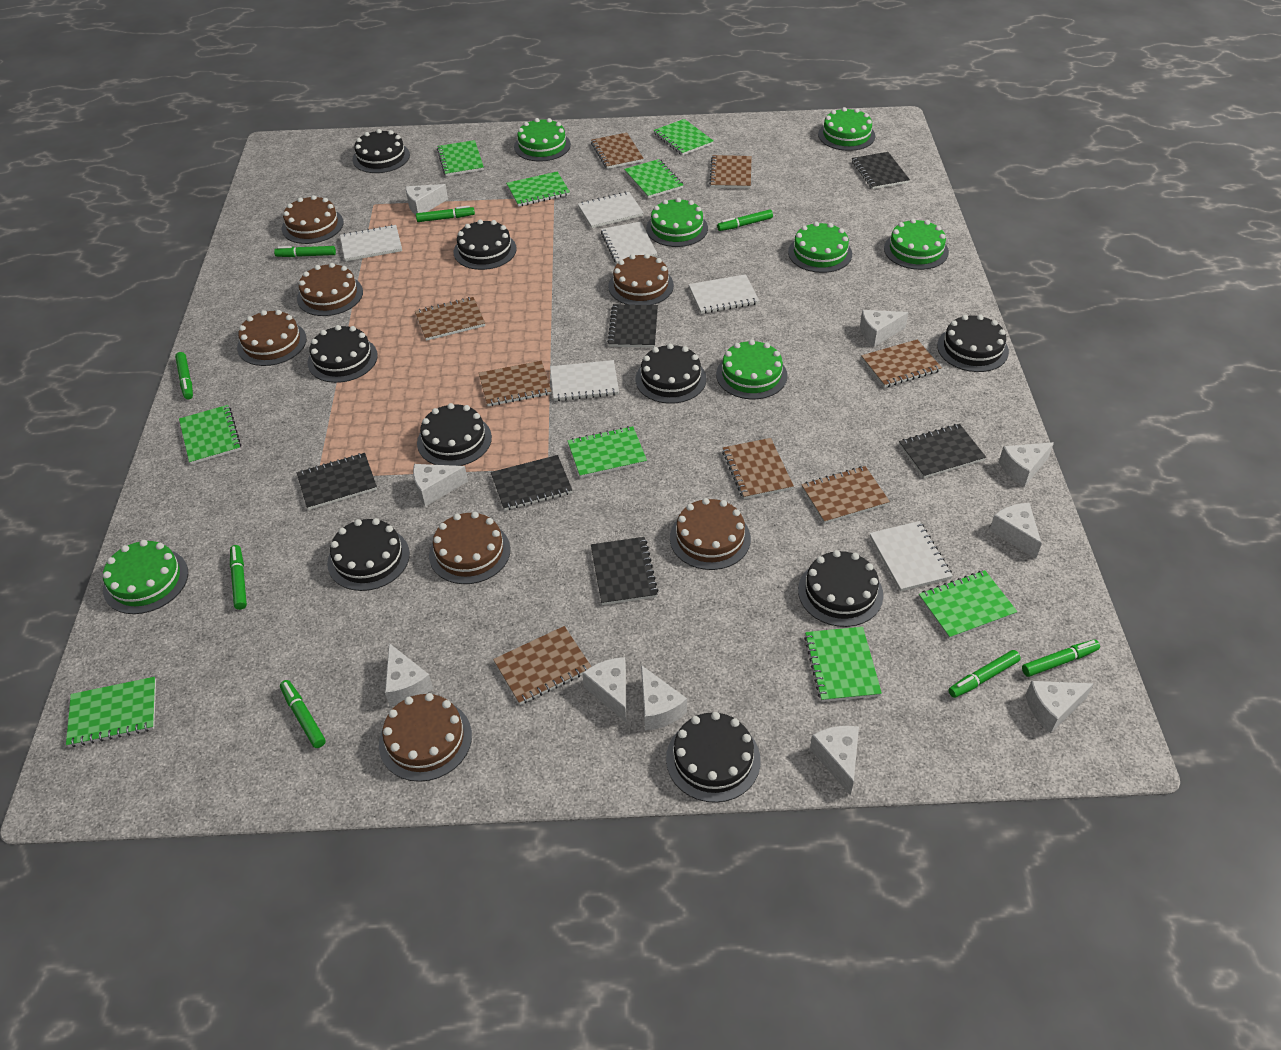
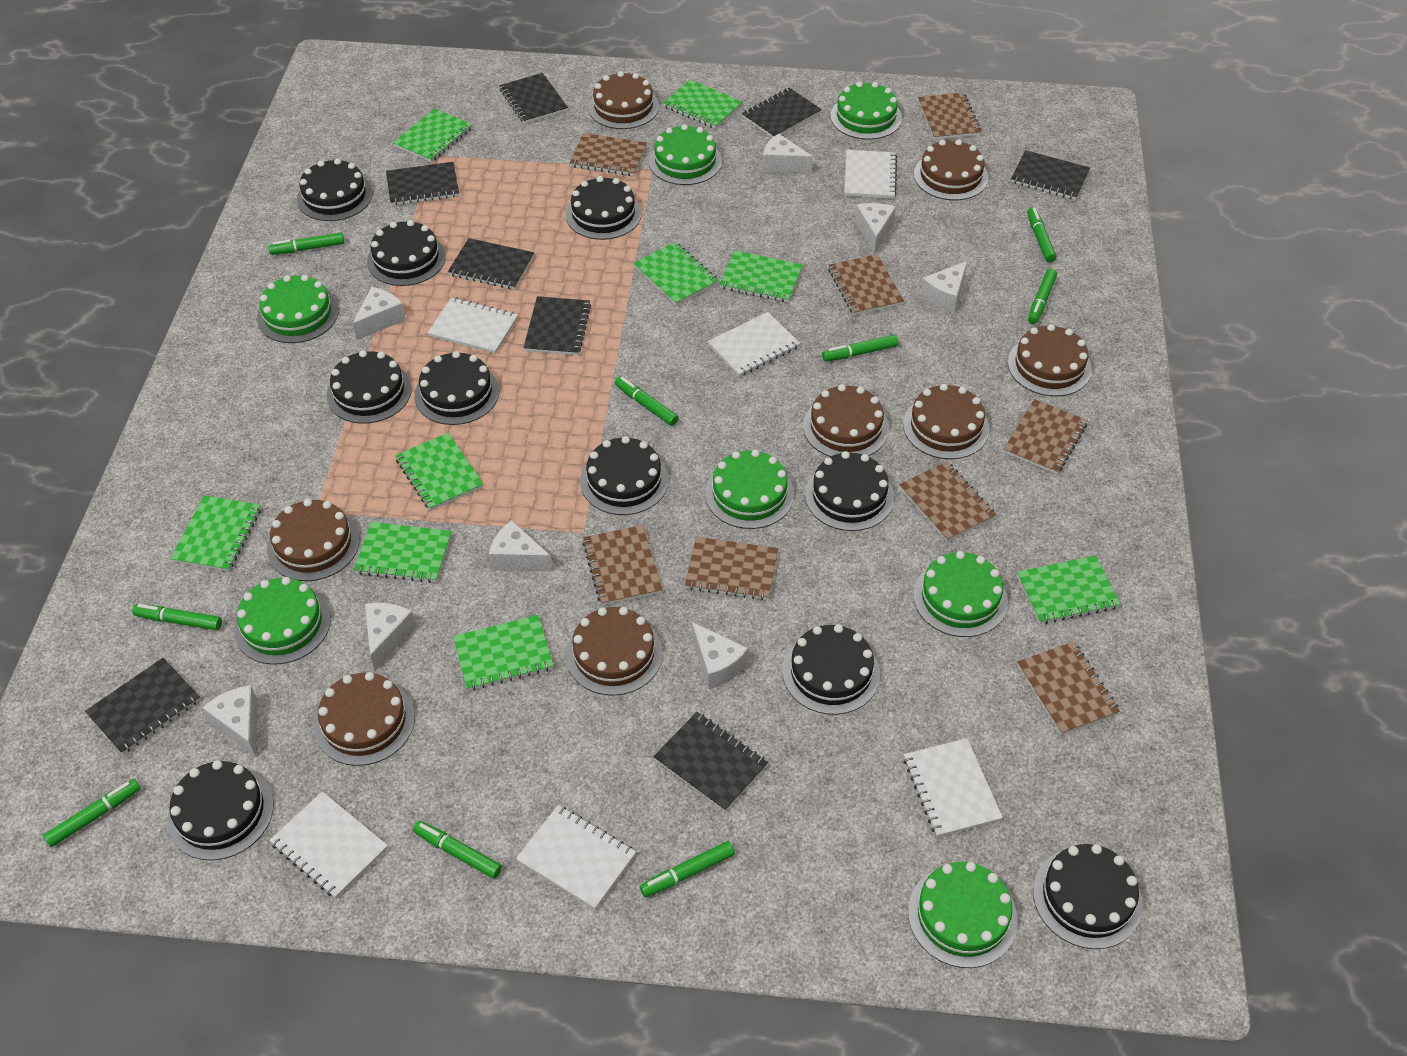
black cake: [308,325,378,383] [327,518,410,591] [352,129,410,173] [417,403,492,466] [454,219,517,270] [635,344,707,404] [666,712,761,803] [798,550,883,627] [937,314,1009,372] = 9 -> [167,760,274,860] [297,158,373,221] [327,350,412,424] [367,220,446,286] [415,351,499,425] [566,176,642,240] [580,436,669,515] [783,624,880,715] [805,451,894,531] [1033,844,1143,949] = 10
black notebook: [297,453,377,510] [491,455,572,511] [591,537,659,605] [607,304,658,348] [852,152,910,189] [899,424,986,478] = 6 -> [85,658,200,754] [386,162,459,206] [448,238,534,290] [499,73,568,124] [524,296,591,355] [653,712,768,812] [742,88,822,138] [1011,150,1090,200] = 8
brown cake: [237,310,307,366] [282,195,344,244] [297,263,363,316] [379,693,472,782] [429,512,510,584] [608,254,674,305] [670,498,751,570] = 7 -> [267,499,360,581] [314,672,415,766] [566,607,663,696] [588,71,659,129] [803,384,889,457] [903,384,990,459] [914,139,988,200] [1008,324,1092,396] = 8
green marker: [175,352,193,399] [230,545,247,610] [274,246,336,257] [280,680,326,748] [416,206,475,222] [717,209,773,231] [948,650,1021,698] [1022,640,1100,677] = 8 -> [43,779,141,847] [132,604,222,630] [268,233,344,255] [413,821,502,879] [615,376,679,426] [640,841,735,897] [822,335,898,362] [1027,207,1056,262] [1028,269,1057,324] = 9
white cheese: [385,643,433,707] [406,184,448,215] [413,464,468,506] [582,657,626,722] [641,665,687,731] [810,726,859,796] [860,310,909,347] [989,503,1042,559] [999,442,1054,487] [1025,681,1094,733] = 10 -> [202,685,258,757] [353,287,406,340] [365,603,416,670] [489,520,552,571] [692,622,748,689] [762,133,812,173] [855,203,896,254] [920,261,967,313] = 8

